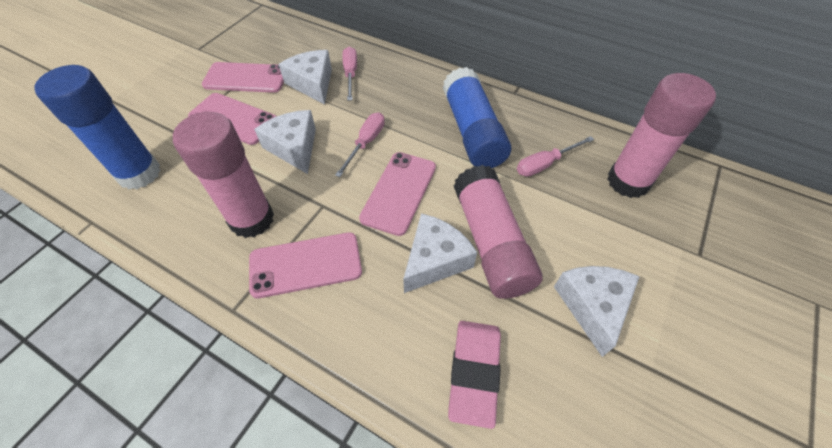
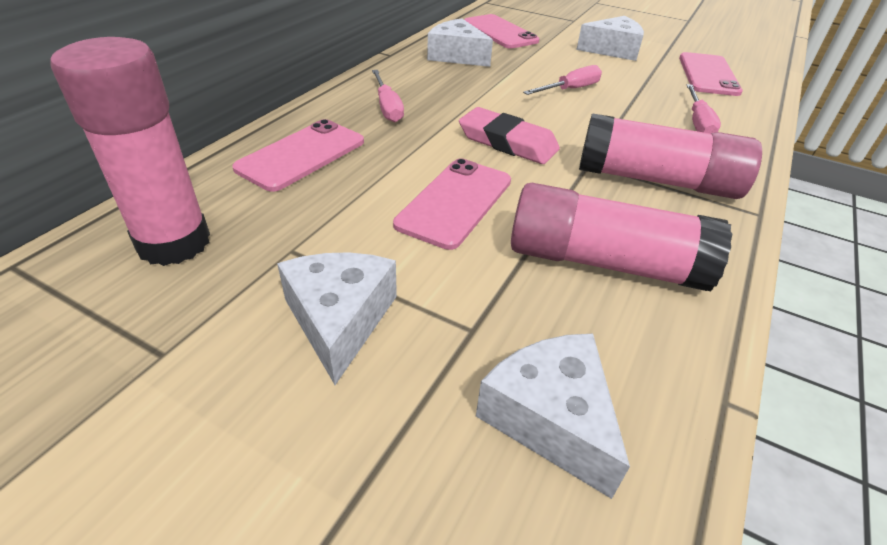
blue glue stick: [34,65,161,189] [443,67,511,168] = 2 -> none = 0

